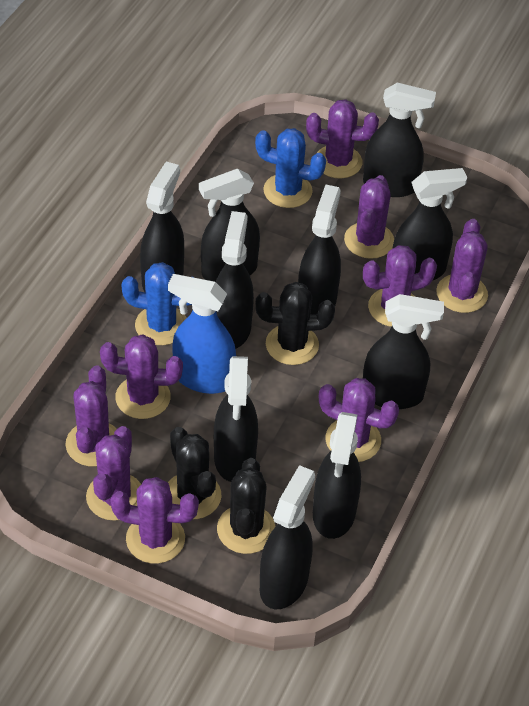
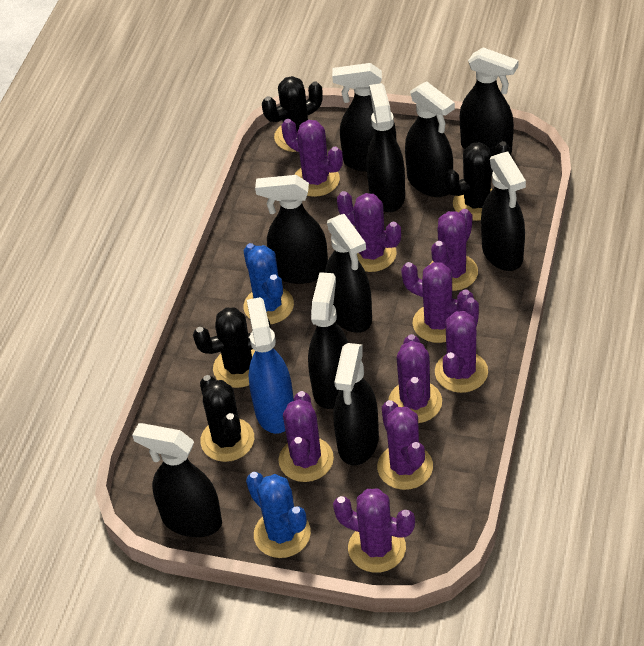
black cactus: [168,427,221,519] [217,458,275,554] [256,282,335,365] = 3 -> [193,307,271,388] [200,375,254,462] [262,76,323,152] [444,141,510,221] = 4

